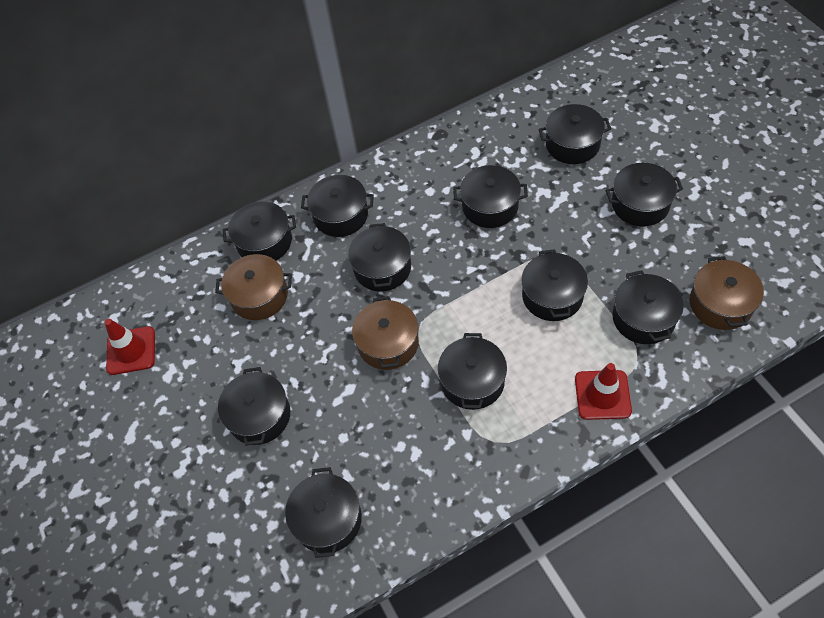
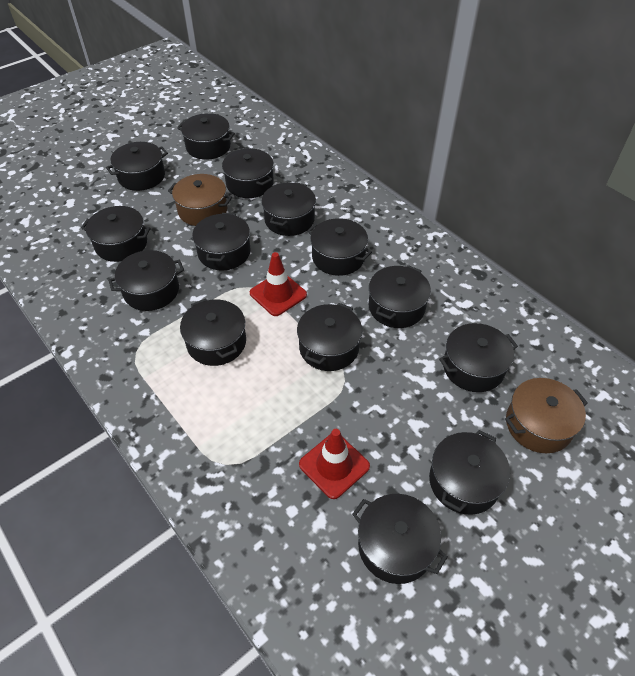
black pot: [218,367,290,446] [223,201,296,260] [285,467,362,558] [301,175,374,237] [348,223,411,292] [438,333,507,410] [454,165,528,228] [521,249,588,321] [538,104,611,164] [606,163,683,227] [613,270,684,344] = 11 -> [81,206,151,262] [106,142,168,191] [108,250,184,311] [177,113,235,160] [180,299,246,366] [192,213,251,270] [222,149,274,198] [261,182,316,236] [297,303,362,371] [307,218,372,276] [352,494,448,584] [369,265,431,328] [429,430,510,515] [439,323,518,392] = 14
brown pot: [215,254,292,320] [352,296,419,370] [690,256,764,330] = 3 -> [168,174,232,226] [505,378,588,453] = 2

